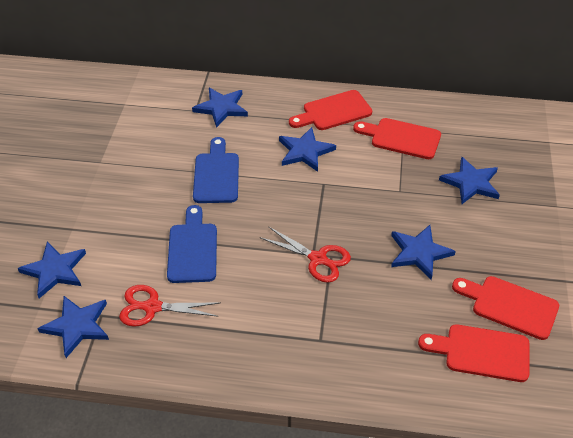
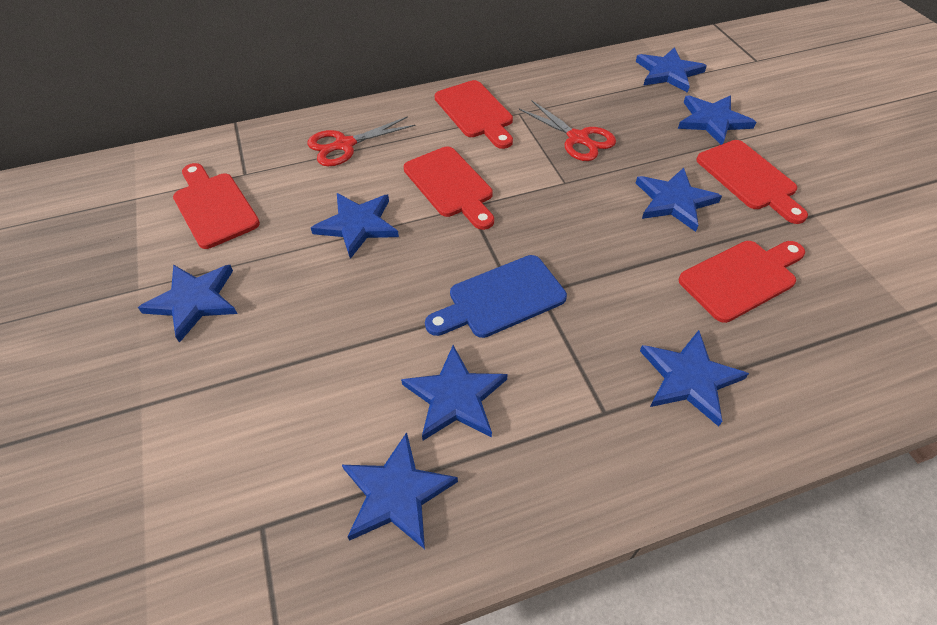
blue cutting board: [167,205,217,283] [193,137,239,203] = 2 -> [425,255,567,338] = 1
blue star: [18,241,86,298] [37,296,109,358] [192,88,248,128] [279,127,336,172] [391,225,456,280] [439,157,500,204] = 6 -> [138,264,237,343] [311,193,399,259] [342,432,458,549] [401,345,508,440] [636,47,707,93] [636,168,722,232] [640,330,749,426] [678,95,756,145] = 8
red cutting board: [289,90,372,130] [353,118,441,159] [418,324,529,382] [452,276,559,340] = 4 -> [173,163,260,249] [404,147,494,230] [434,80,513,149] [678,241,805,323] [696,140,808,224] = 5

